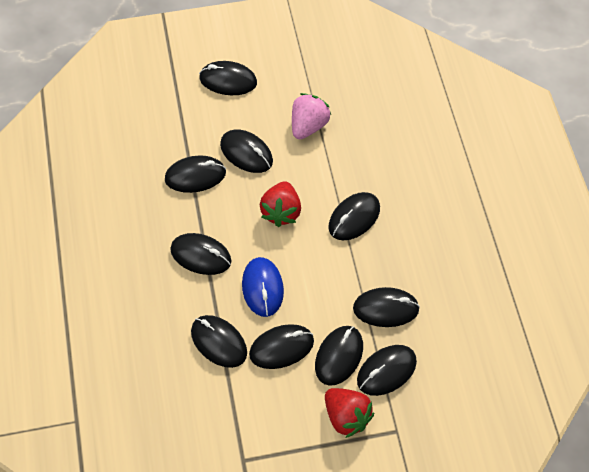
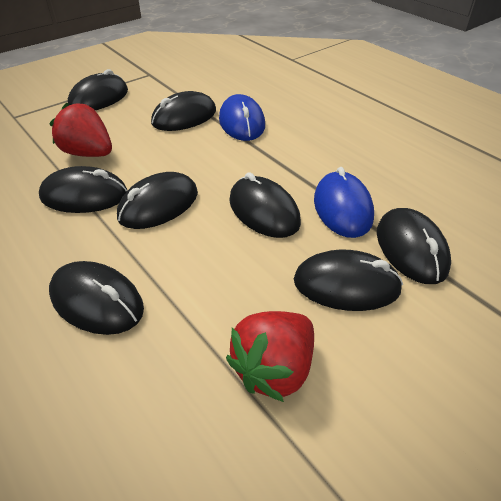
black mouse: [165,155,226,193] [170,233,232,275] [191,315,247,368] [199,61,257,95] [220,129,273,173] [249,324,314,369] [315,326,363,386] [328,192,380,240] [353,287,420,327] [357,345,417,396] = 10 -> [39,166,128,213] [49,261,144,335] [68,69,128,110] [117,172,198,229] [151,91,216,131] [229,172,301,238] [294,250,403,311] [377,208,451,284] = 8
blue mouse: [242,257,284,317] = 1 -> [219,94,265,141] [314,167,374,238] = 2
pink strawberry: [292,93,331,139] = 1 -> none = 0

